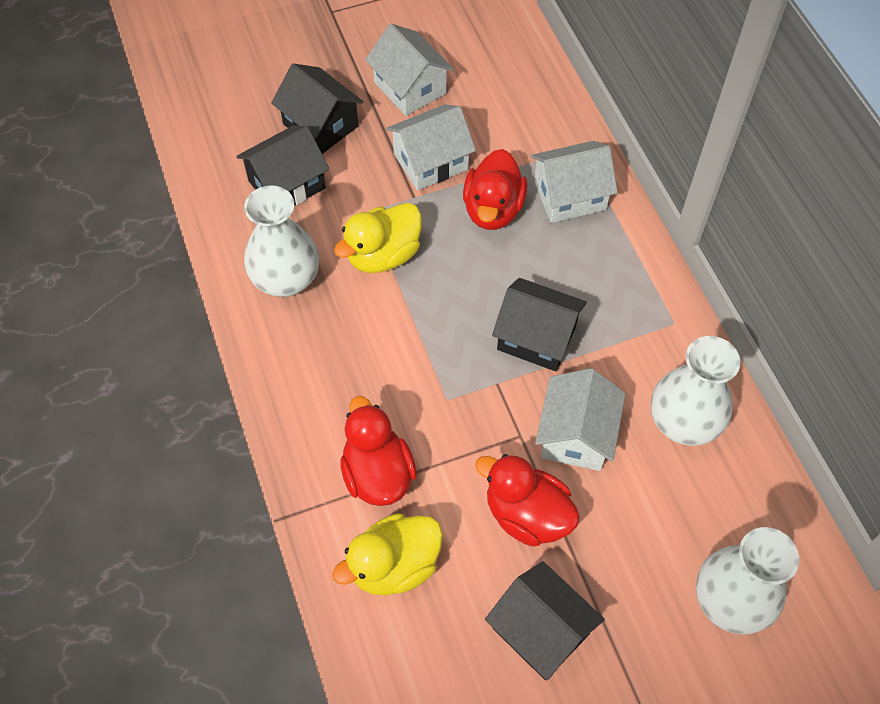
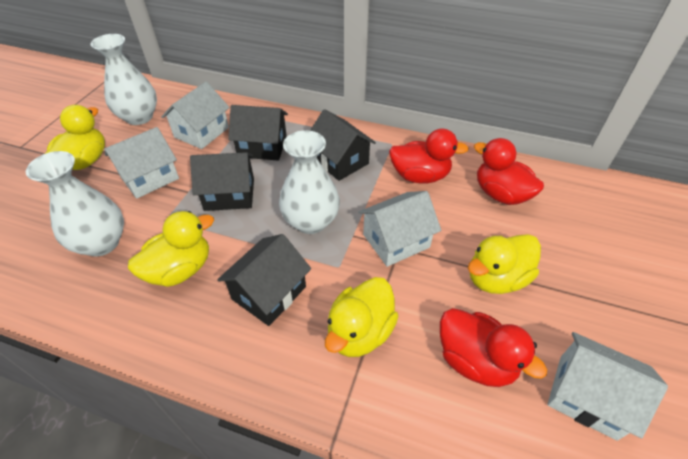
yellow duck: [332,513,443,595] [334,203,422,273] = 2 -> [45,105,105,170] [128,211,214,287] [325,277,399,357] [468,234,541,294] = 4

